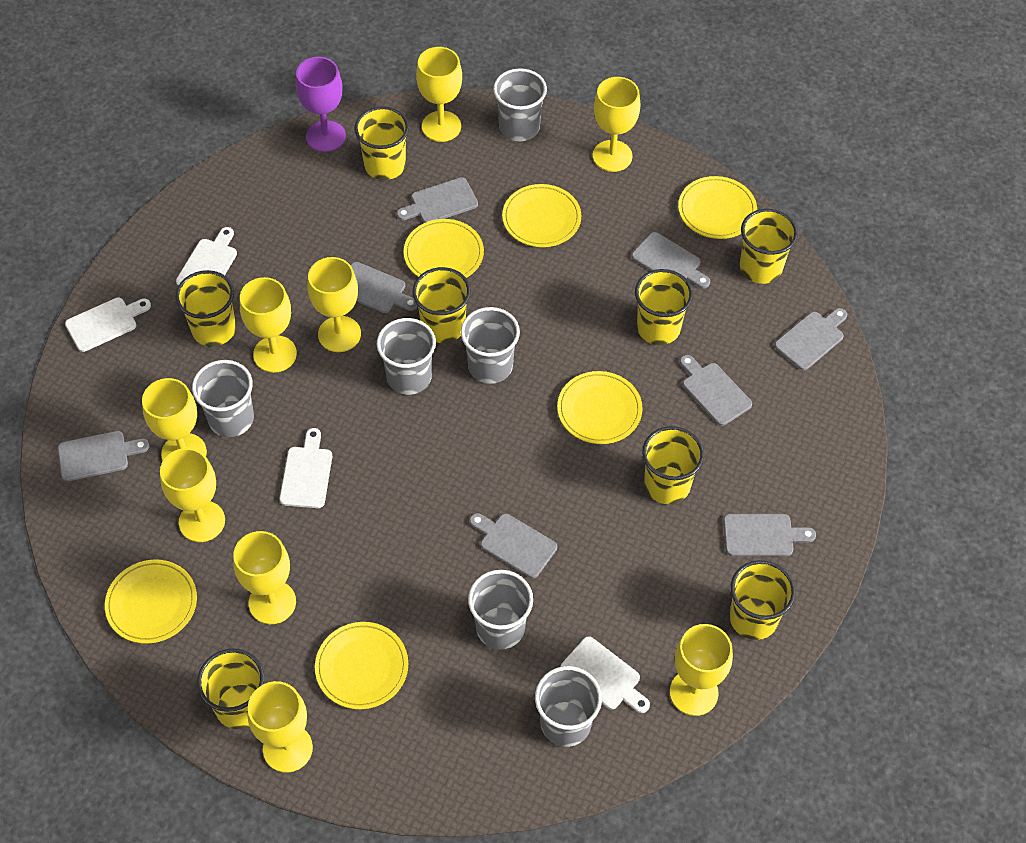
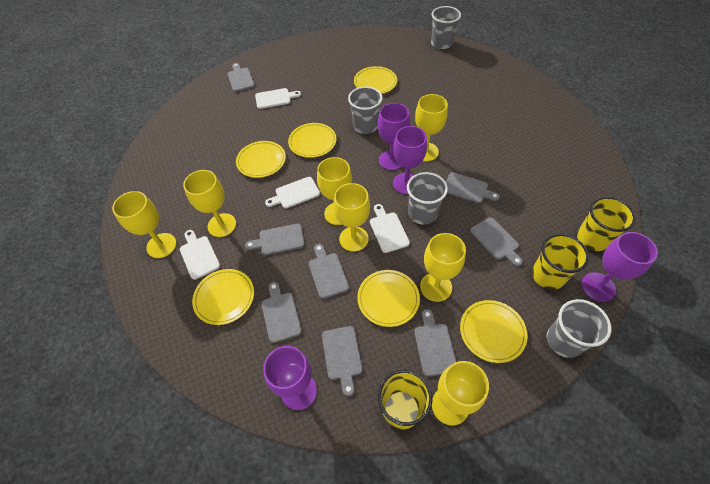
grey cup: [192,360,254,437] [377,318,436,395] [461,307,520,384] [468,570,533,649] [493,68,547,141] [535,666,602,747] = 6 -> [348,86,383,134] [407,172,448,225] [431,6,461,49] [547,299,611,358] = 4
purple goblet: [296,57,346,152] = 1 -> [263,346,317,410] [378,103,410,170] [393,126,427,194] [581,232,658,302] = 4
yellow cup: [175,270,236,347] [197,648,264,729] [354,106,409,180] [413,267,471,343] [635,269,693,345] [642,426,704,504] [730,560,795,640] [740,209,798,284] = 8 -> [378,370,433,429] [532,234,589,290] [577,197,636,251] = 3
yellow goblet: [142,378,207,461] [160,448,225,542] [233,531,296,624] [240,277,297,373] [247,681,313,773] [307,257,361,352] [416,47,462,142] [592,77,640,172] [670,624,733,716] = 9 -> [112,191,177,258] [183,170,236,237] [317,157,352,225] [333,183,370,252] [415,94,448,162] [420,233,466,302] [432,361,489,426] = 7

